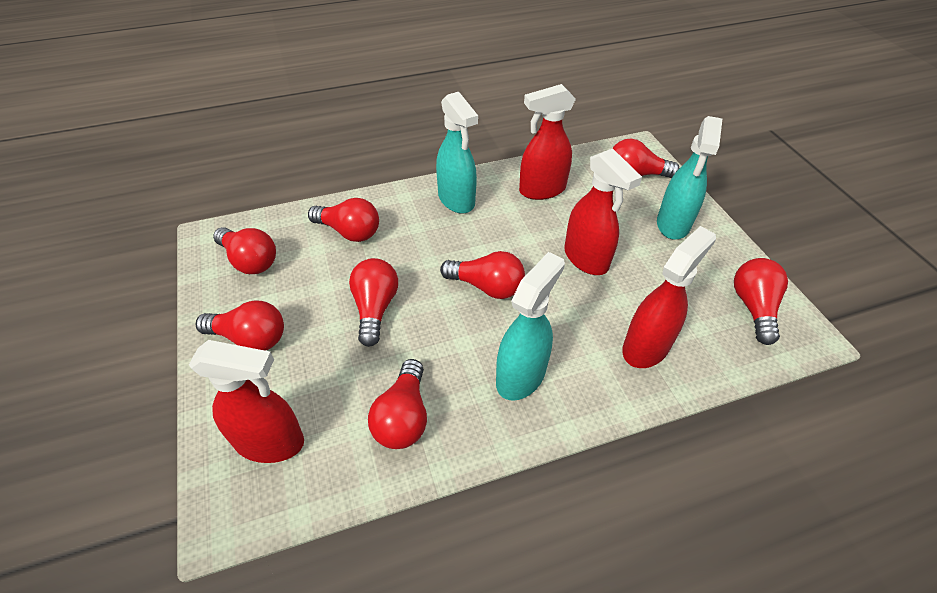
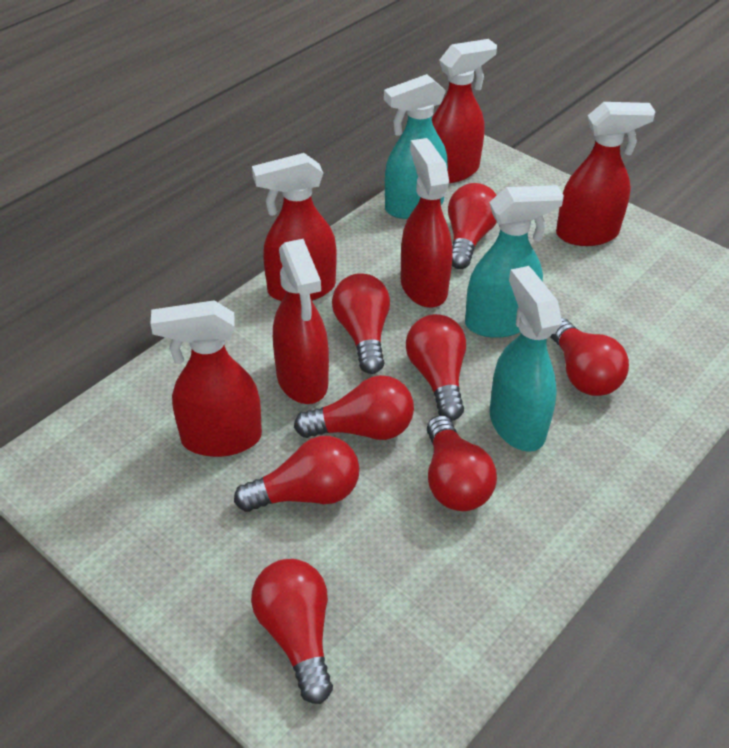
red spray bottle: [189,340,304,463] [519,84,576,200] [564,148,642,275] [622,226,716,368] = 4 -> [150,300,262,457] [252,153,337,301] [273,239,329,404] [400,138,453,308] [432,39,497,183] [556,102,656,246] = 6

